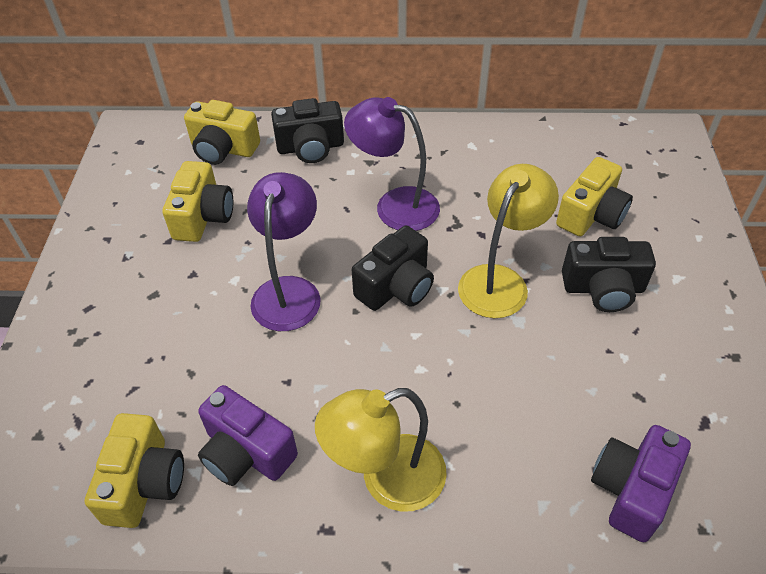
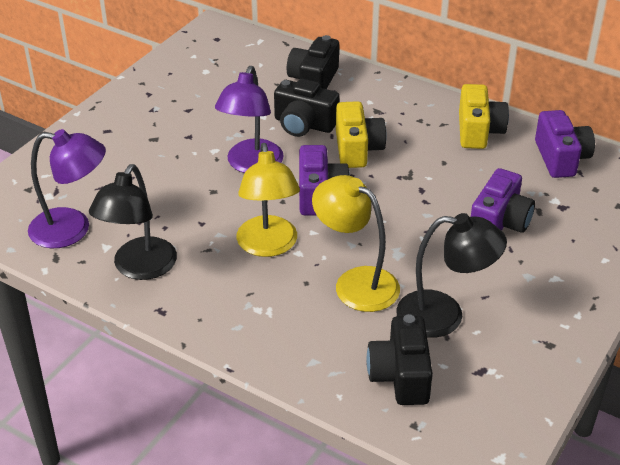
black lamp: none = 0 -> [89,164,177,280] [396,213,507,338] = 2
purple camera: [198,385,298,486] [591,425,691,542] = 2 -> [299,145,350,216] [471,168,535,233] [535,110,595,178] = 3
yellow camera: [85,413,184,528] [163,161,233,242] [184,100,260,165] [556,157,633,236] = 4 -> [336,101,387,168] [459,84,509,149] = 2

